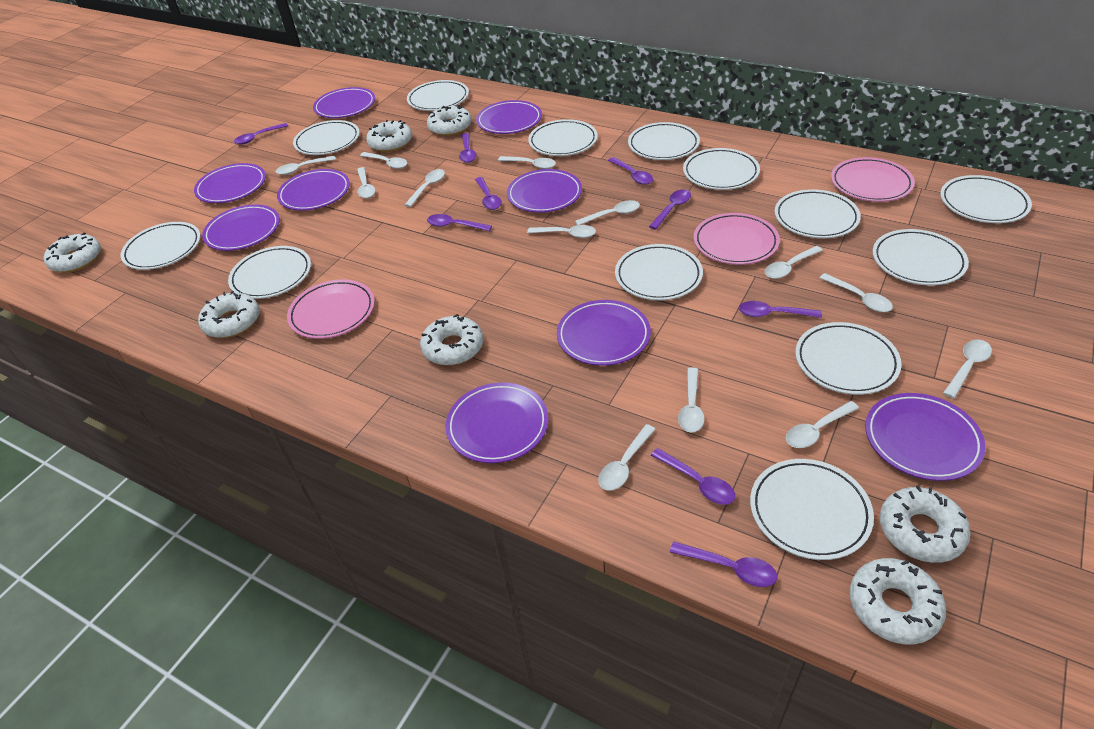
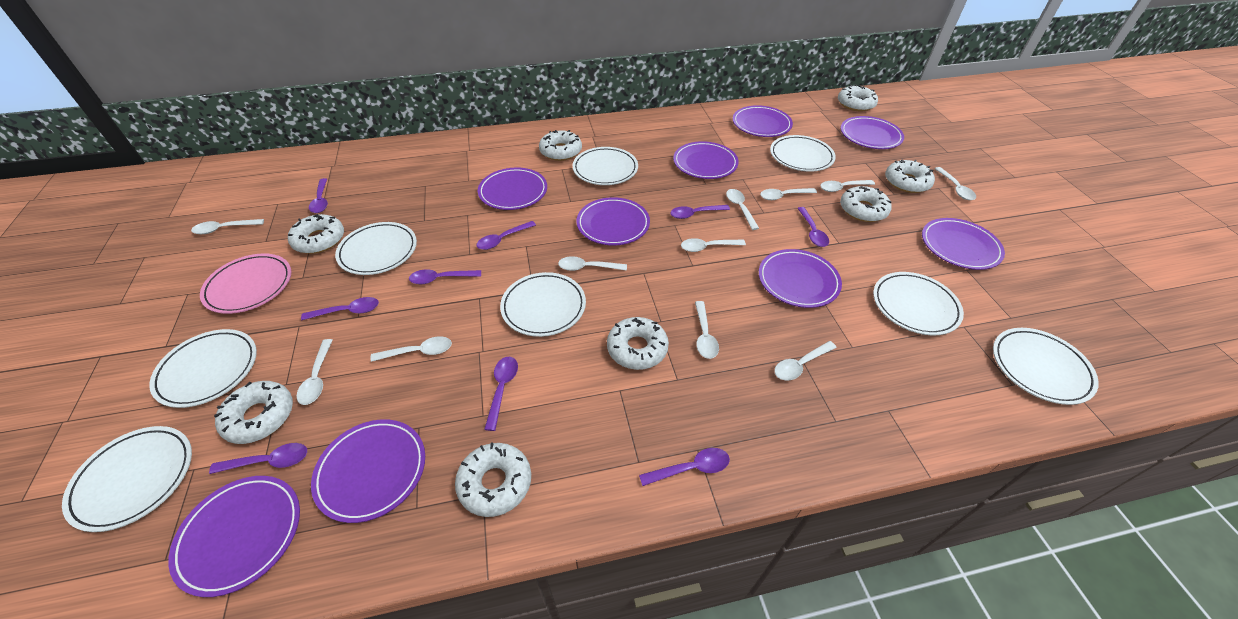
pink plate: [287,280,375,339] [694,213,780,265] [831,157,915,202] = 3 -> [200,254,291,314] = 1
white donut: [44,232,101,273] [198,291,260,338] [366,120,412,152] [420,314,483,365] [427,105,472,136] [850,558,946,645] [880,485,971,563] = 7 -> [214,381,293,444] [288,214,344,254] [455,443,531,517] [539,130,582,161] [607,317,669,370] [838,84,878,112] [840,186,892,222] [885,160,935,193] = 8
white plate: [121,222,201,270] [228,246,311,299] [293,120,360,155] [407,80,469,111] [528,119,598,156] [615,244,703,301] [628,122,700,160] [683,148,760,190] [750,459,874,560] [775,189,861,238] [795,322,901,395] [873,229,969,285] [940,175,1032,223] = 13 -> [62,426,192,532] [149,329,257,408] [335,222,417,275] [500,272,586,337] [573,147,638,185] [770,135,836,172] [873,272,964,335] [993,328,1099,405] = 8
white spoon: [276,156,336,175] [357,167,375,198] [360,152,408,169] [405,169,445,207] [498,156,556,169] [527,225,596,238] [575,200,640,225] [598,424,656,491] [678,367,705,432] [765,246,823,279] [786,401,859,448] [819,273,893,312] [943,339,992,399] = 13 -> [191,219,264,234] [297,339,333,405] [370,336,452,362] [558,256,627,271] [681,238,746,252] [695,301,719,359] [726,189,759,230] [760,188,817,200] [774,341,837,381] [820,180,875,192] [934,167,976,200] = 11

